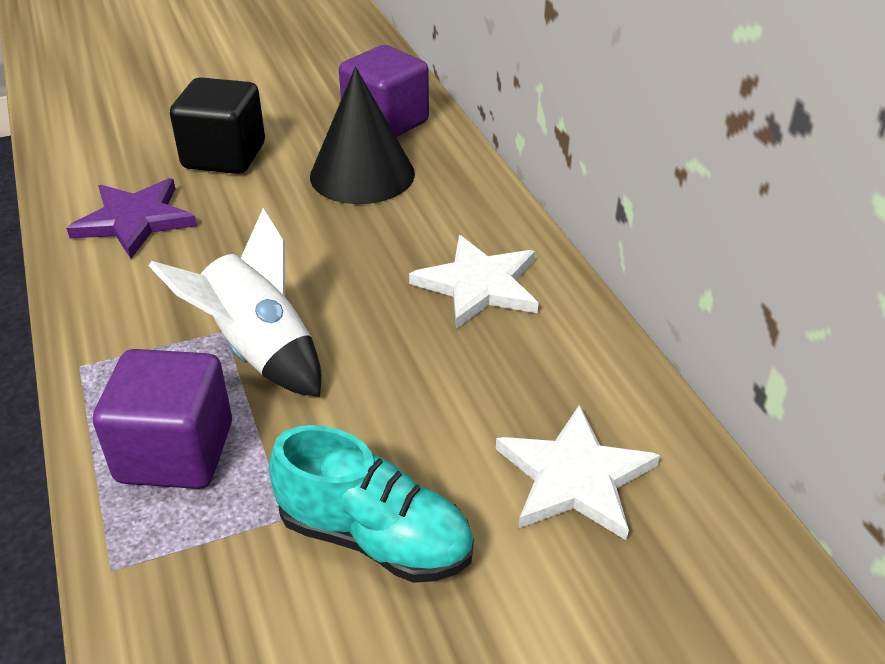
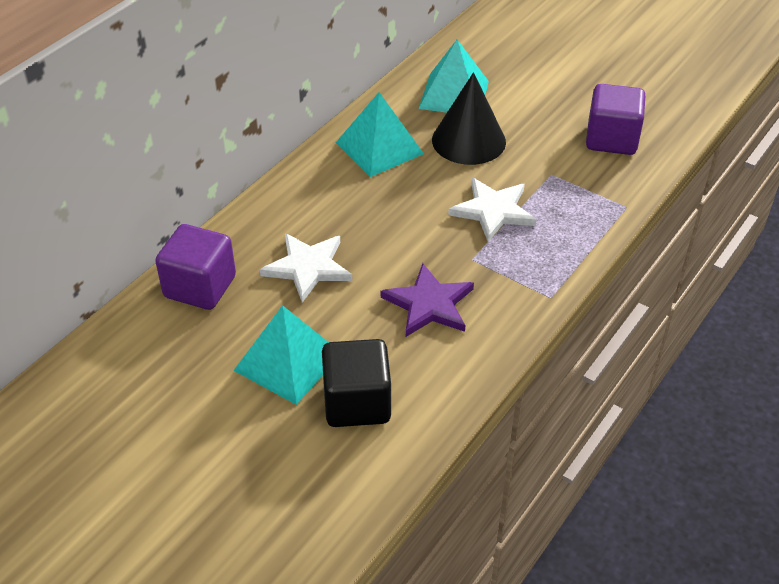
turquoise pyramid: none = 0 -> [233,305,329,405] [336,92,424,177] [418,40,489,113] = 3
turquoise shoe: [269,425,473,583] = 1 -> none = 0
white rocket: [149,208,322,397] = 1 -> none = 0

